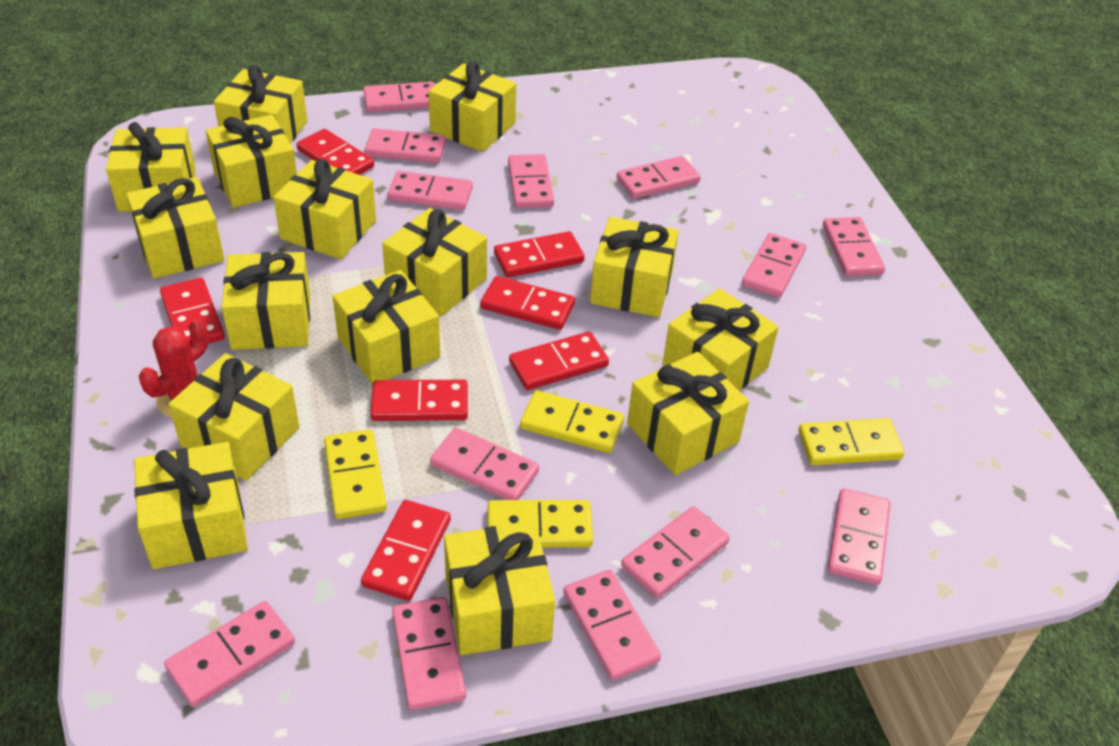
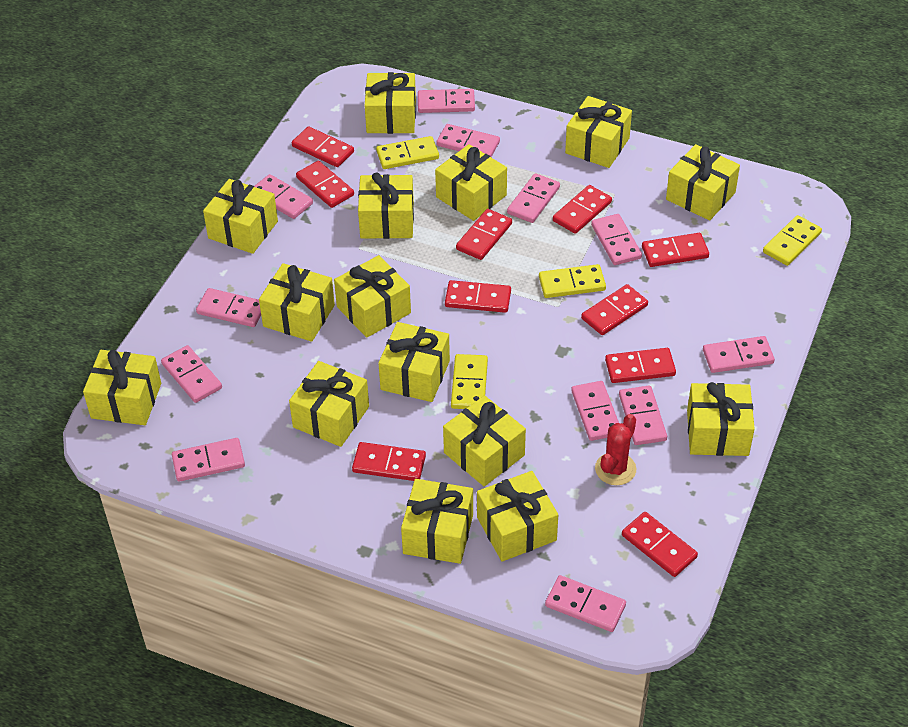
pink domino: [164,601,295,707] [363,82,435,112] [365,128,446,163] [387,171,473,210] [392,597,466,710] [430,428,539,500] [508,154,554,208] [564,570,661,680] [617,156,700,199] [621,506,730,598] [742,233,806,298] [823,217,885,276] [828,488,891,585] = 13 -> [161,345,222,403] [172,438,245,482] [196,288,261,327] [254,174,313,219] [418,89,475,113] [437,124,500,157] [507,173,560,223] [545,575,626,632] [571,381,619,441] [591,214,642,265] [619,386,667,445] [703,336,775,373] = 12
red domino: [160,278,225,344] [296,129,374,175] [361,500,451,601] [370,380,468,421] [480,276,575,330] [494,231,585,278] [509,331,609,390] = 7 -> [292,126,354,167] [296,161,354,208] [352,442,426,481] [445,280,511,313] [456,209,512,260] [553,185,612,234] [581,284,648,335] [605,348,676,383] [622,512,698,577] [642,233,709,267] = 10

